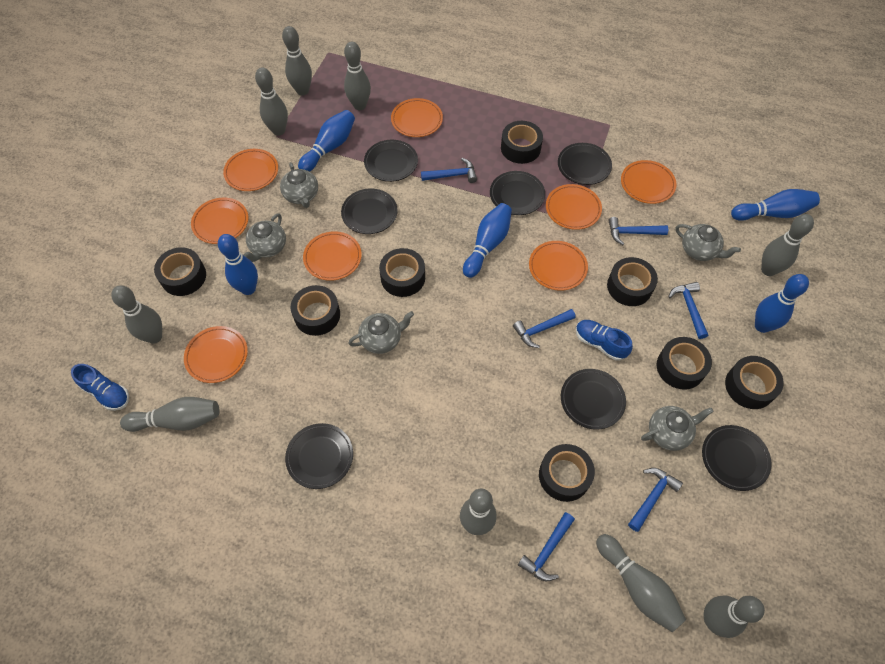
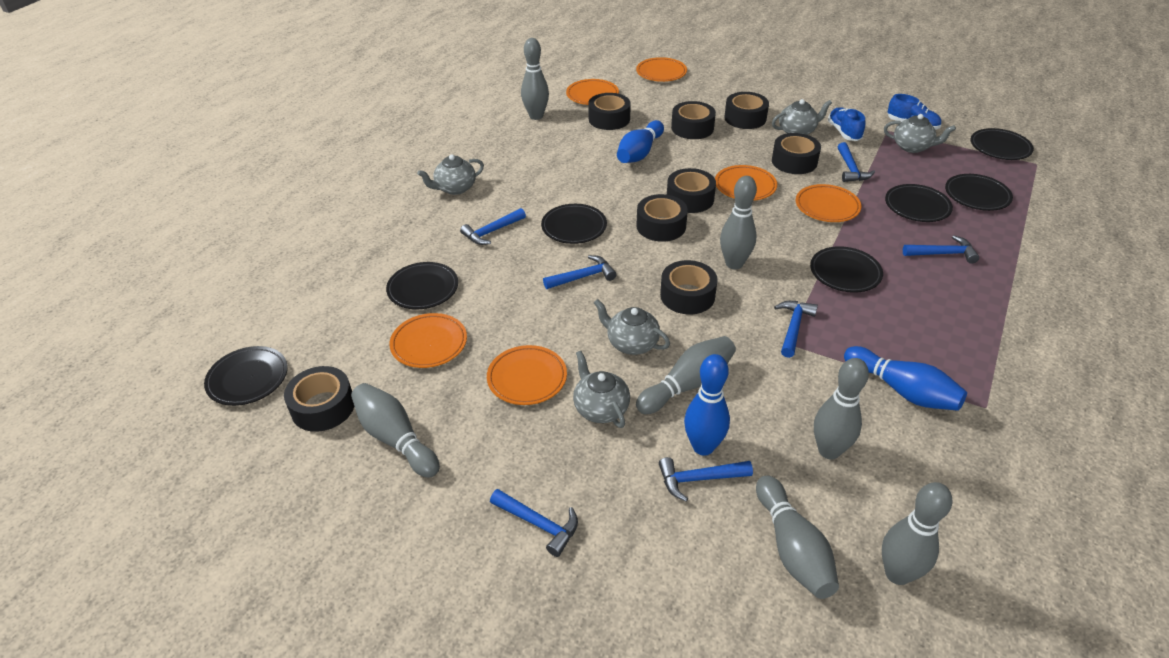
blue bowling pin: [218,234,258,295] [298,110,355,172] [463,203,512,278] [731,189,820,221] [755,274,809,333] = 5 -> [617,120,664,163] [684,354,730,456] [844,346,967,411] = 3
blue hammer: [421,158,477,183] [513,309,576,348] [518,512,575,581] [608,217,668,245] [628,468,683,532] [668,282,708,339] = 6 -> [460,208,526,245] [490,489,578,557] [543,255,616,289] [659,457,753,502] [774,301,818,358] [838,142,875,182] [903,235,979,264] = 7
grey bowling pin: [111,285,162,344] [120,397,219,432] [255,67,288,136] [282,26,312,95] [344,42,371,110] [460,489,497,535] [596,534,686,633] [704,595,765,638] [761,214,814,276] = 9 -> [351,383,440,478] [521,38,549,120] [636,336,736,414] [720,176,757,269] [756,475,839,599] [814,358,869,460] [882,482,952,585] = 7
orange plate: [184,326,248,383] [191,198,248,244] [223,149,278,191] [303,231,362,281] [391,98,443,137] [529,241,588,291] [546,184,602,230] [621,160,676,204] = 8 -> [390,313,467,368] [487,345,567,405] [566,79,619,105] [636,57,687,82] [715,165,777,201] [796,184,861,222] = 6

